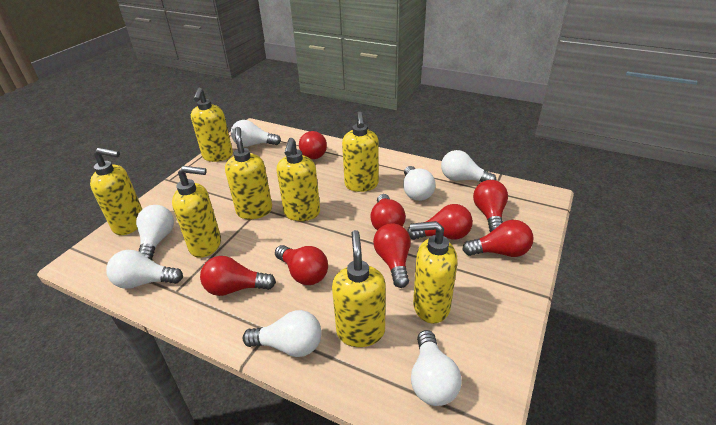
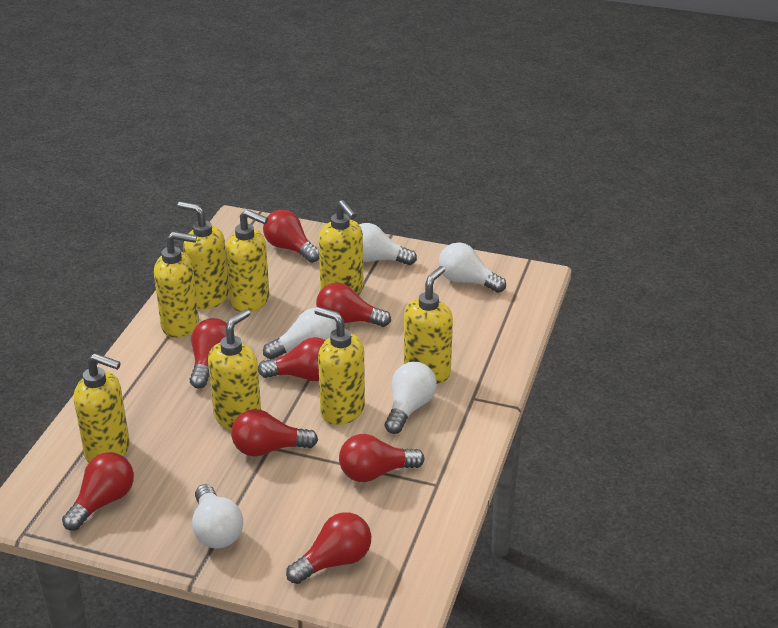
white light bulb: [106,250,183,289] [136,205,174,260] [231,120,281,147] [243,310,322,357] [403,166,436,201] [411,330,462,406] [441,150,496,182] = 7 -> [192,484,243,548] [263,308,336,360] [359,223,417,265] [385,362,437,434] [438,243,506,293] = 5

